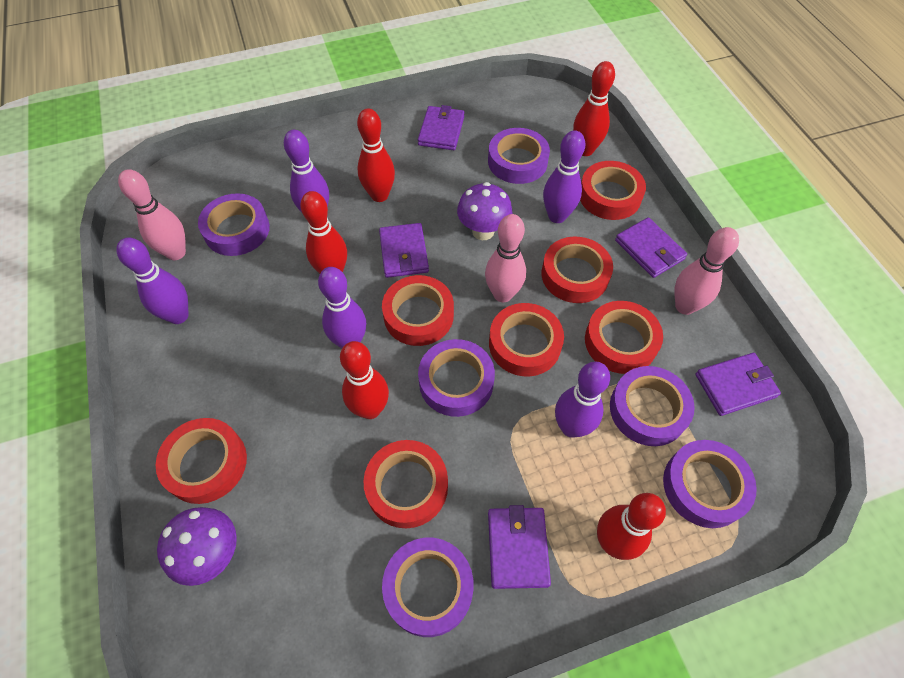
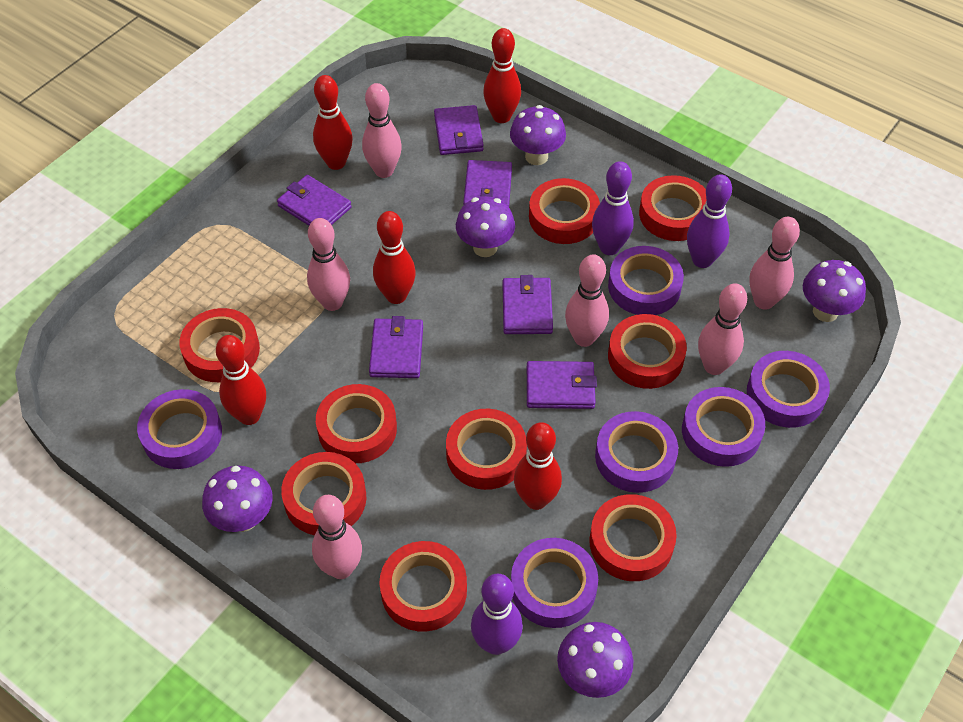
pink bowling pin: [118,169,186,260] [485,214,526,302] [675,227,739,315] = 3 -> [307,218,350,311] [312,495,362,579] [362,83,402,178] [565,254,609,347] [698,283,747,375] [749,217,800,310] = 6
purple bowling pin: [117,237,189,324] [284,130,329,212] [318,267,366,348] [543,130,585,223] [555,362,610,438] = 5 -> [471,574,523,655] [592,161,634,255] [687,174,732,268] = 3
purple mushroom: [157,507,237,586] [457,182,512,240] = 2 -> [202,466,273,532] [456,196,515,257] [510,105,566,165] [557,622,633,698] [803,260,866,322] = 5
purple wallet: [379,223,429,278] [418,105,465,150] [488,505,551,589] [615,217,687,278] [695,353,781,416] = 5 -> [277,175,352,226] [369,316,423,378] [434,105,484,155] [463,160,512,207] [502,275,553,334] [527,361,597,409] = 6
red tape: [156,418,247,504] [364,440,448,528] [382,275,454,346] [489,303,564,376] [541,237,613,303] [580,161,646,220] [585,301,663,374] = 7 -> [179,308,260,382] [281,452,366,535] [316,384,397,463] [379,541,467,632] [446,409,527,490] [529,178,600,244] [589,494,677,581] [608,314,687,389] [639,175,707,241] = 9

